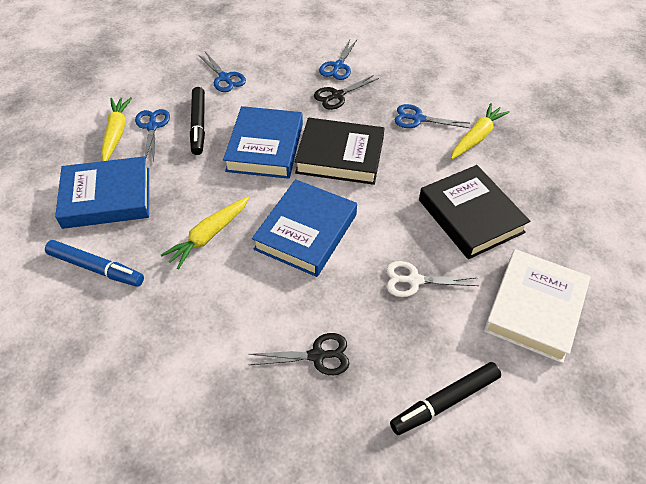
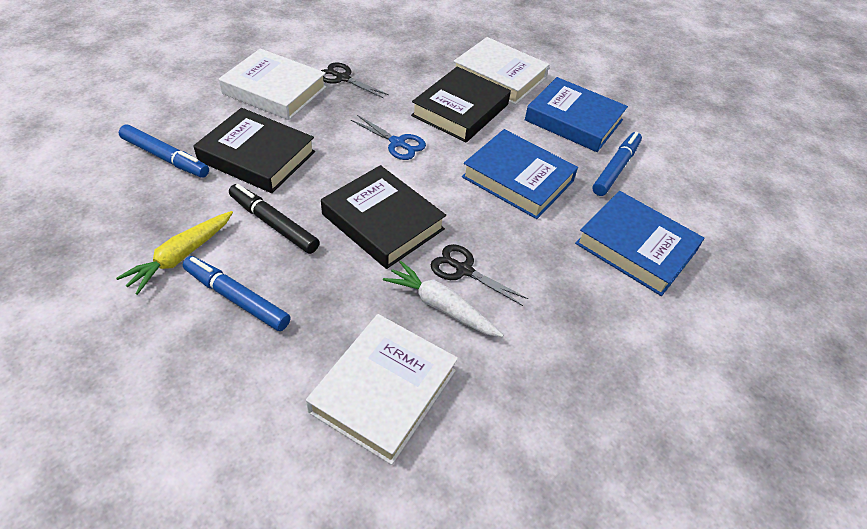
black book: [295,118,384,185] [419,165,530,259] = 2 -> [193,108,315,193] [321,165,446,269] [411,67,511,142] = 3
black marker: [190,87,205,155] [390,362,501,435] = 2 -> [229,184,320,254] = 1
blue marker: [45,240,144,287] = 1 -> [119,125,209,178] [183,256,291,331] [592,132,642,196] = 3
blue scissors: [135,109,170,162] [199,52,246,92] [319,40,357,80] [395,104,469,128] = 4 -> [351,115,426,160] = 1
white book: [483,249,591,363] = 1 -> [219,48,327,120] [306,314,458,465] [454,37,550,105] = 3
white carrot: none = 0 -> [383,261,503,337] = 1
white scissors: [386,261,479,297] = 1 -> none = 0
yellow carrot: [101,97,132,161] [161,197,249,269] [451,103,510,159] = 3 -> [116,211,233,295] = 1

